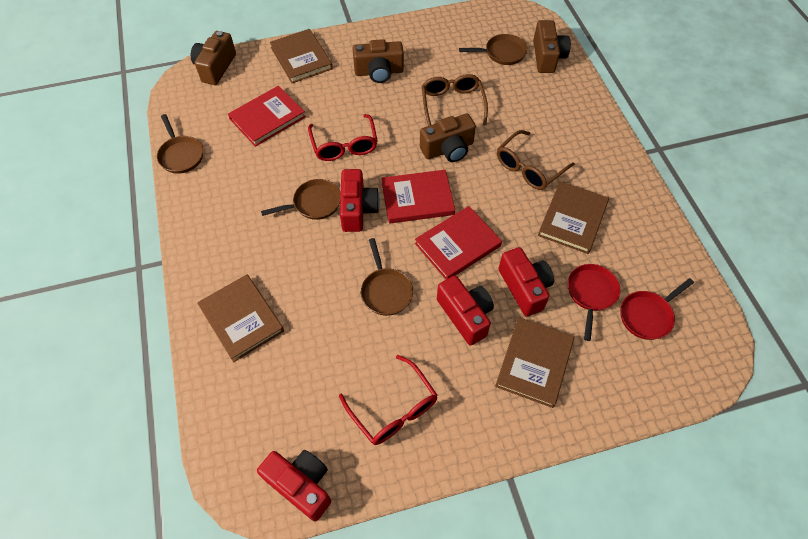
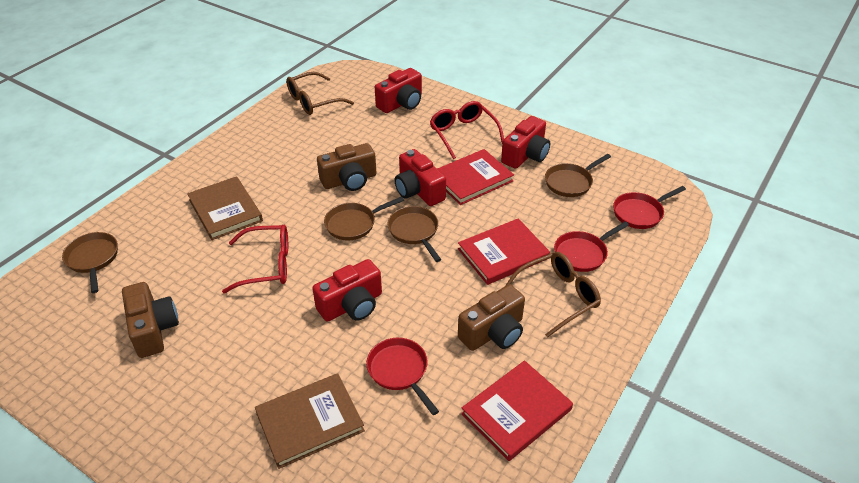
brown book: [197,274,284,362] [270,29,333,83] [495,317,574,408] [538,181,609,254] = 4 -> [187,176,263,240] [255,373,365,469] = 2
brown camera: [191,31,236,85] [352,39,404,83] [420,113,476,162] [533,20,571,73] = 4 -> [122,282,179,358] [317,143,376,191] [458,285,525,351] = 3
red pan: [568,264,620,341] [621,278,694,340] = 2 -> [366,338,439,415] [554,222,629,272] [613,186,686,229] = 3

